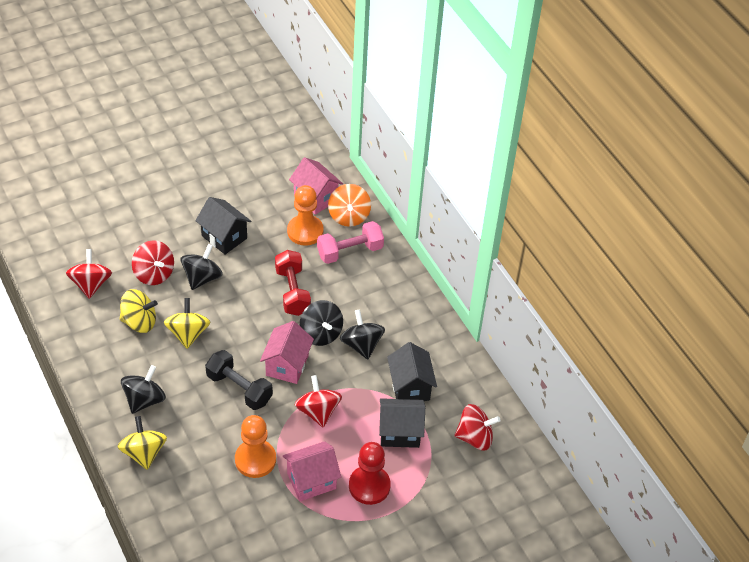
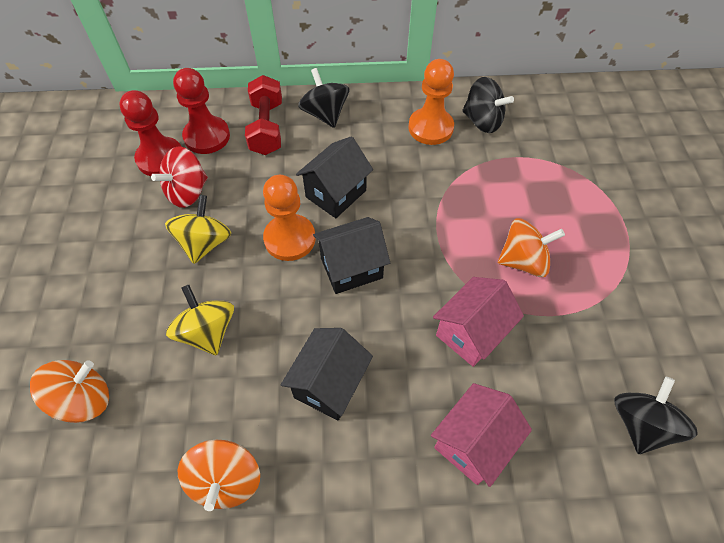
black dumbbell: [205,350,273,410] = 1 -> none = 0
black spinning top: [121,365,166,414] [181,244,223,290] [300,300,343,346] [340,309,385,359] = 4 -> [298,68,349,128] [462,77,514,133] [614,377,698,454] = 3
orange spinning top: [328,184,371,227] = 1 -> [30,360,109,423] [178,440,260,511] [498,218,565,277] = 3
pink dumbbell: [317,221,384,264] = 1 -> none = 0
pink house: [260,321,314,384] [283,441,341,501] [289,157,343,215] = 3 -> [431,383,532,487] [433,277,524,367] = 2
red pawn: [349,442,391,505] = 1 -> [119,90,182,176] [173,68,230,154] = 2
red spinning top: [66,249,112,299] [132,240,174,285] [295,375,342,427] [455,404,501,451] = 4 -> [151,147,208,208] = 1
yellow spinning top: [117,416,167,470] [120,289,158,333] [164,298,210,349] = 3 -> [165,195,231,264] [166,285,234,355] = 2

